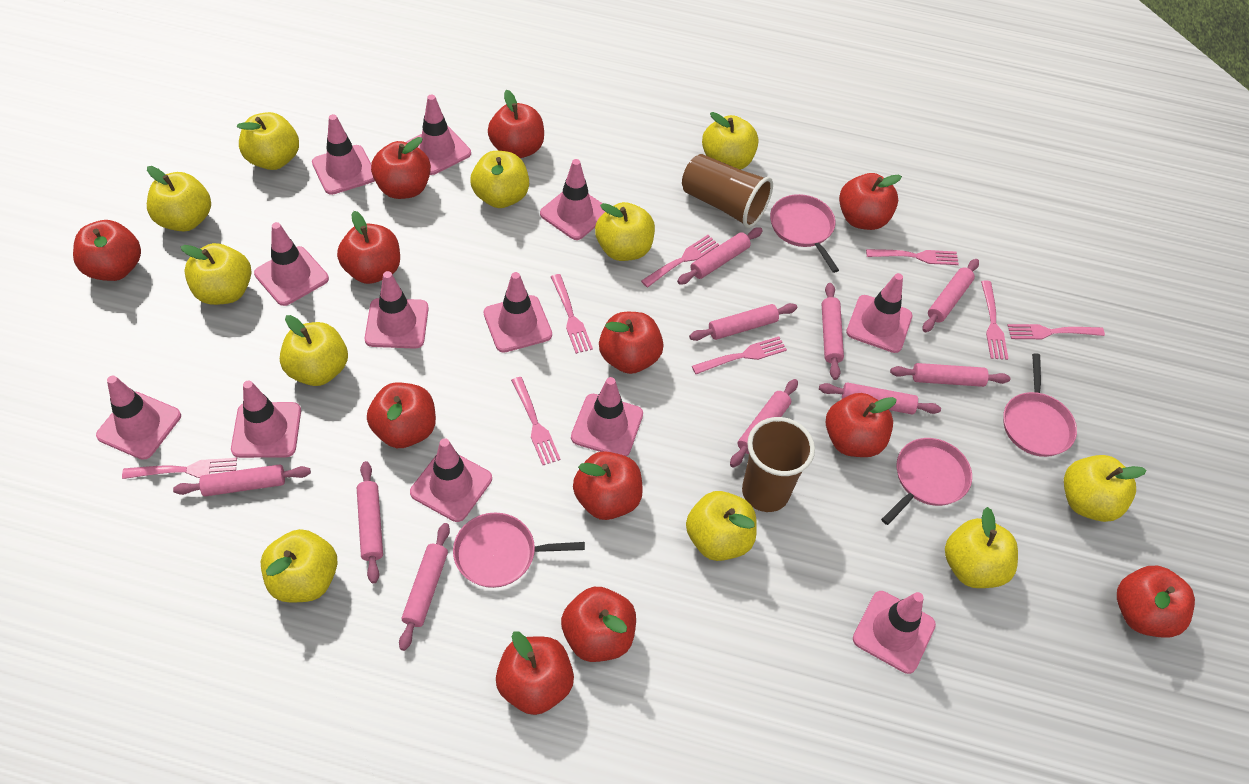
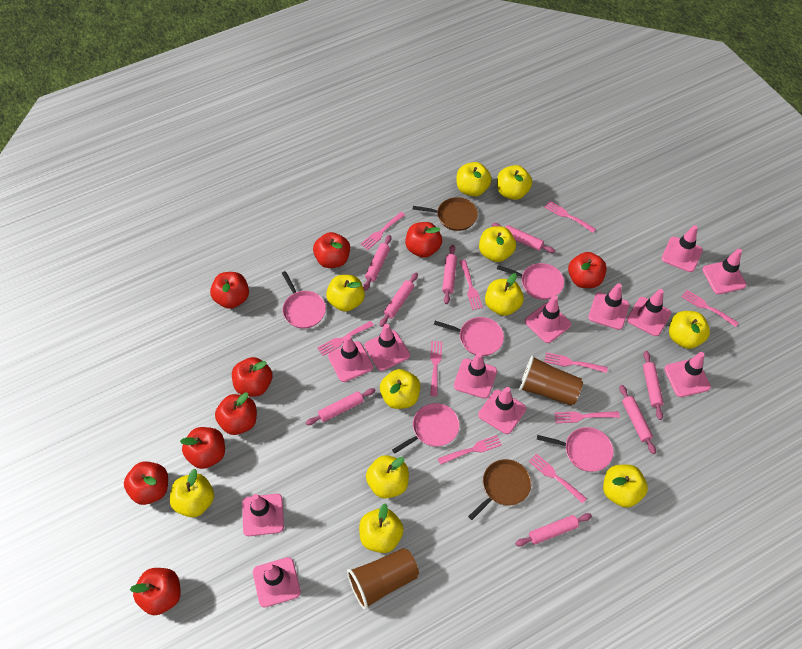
brown pan: none = 0 -> [413,197,478,231] [468,459,531,520] = 2
pink fork: [122,458,237,479] [511,377,561,465] [551,274,593,354] [641,235,719,287] [692,337,787,374] [866,249,959,265] [981,281,1008,360] [1007,324,1105,339] = 8 -> [317,321,374,356] [360,212,405,250] [430,341,442,396] [438,435,502,465] [460,260,483,310] [529,454,587,504] [544,352,608,373] [545,201,596,233] [554,411,620,423] [681,290,738,327] = 10
pink pan: [453,513,585,588] [770,194,839,273] [881,438,972,525] [1003,353,1077,457] = 4 -> [282,271,326,329] [392,403,460,454] [434,317,504,356] [497,263,564,300] [537,427,613,472] = 5
pink rolling pin: [173,464,311,496] [357,461,383,583] [399,523,450,651] [677,227,763,285] [689,303,797,341] [730,379,798,468] [819,382,941,415] [822,283,844,380] [890,363,1011,387] [923,259,979,332] = 10 -> [306,388,375,425] [363,235,392,291] [379,273,418,327] [442,245,457,304] [492,223,555,253] [515,513,592,547] [619,385,656,454] [643,351,664,420] = 8
red apple: [73,220,141,281] [337,211,400,284] [367,383,436,448] [371,137,431,199] [488,90,544,158] [496,631,574,715] [561,587,636,662] [573,451,643,520] [599,312,663,374] [826,393,897,457] [839,173,902,230] [1117,566,1195,638] = 12 -> [124,461,168,505] [130,568,181,615] [180,427,225,469] [210,272,249,309] [215,392,257,435] [232,357,273,397] [313,232,350,268] [405,222,442,258] [568,252,607,288] = 9

